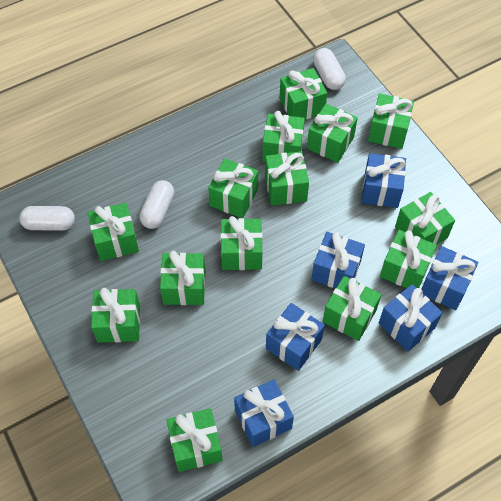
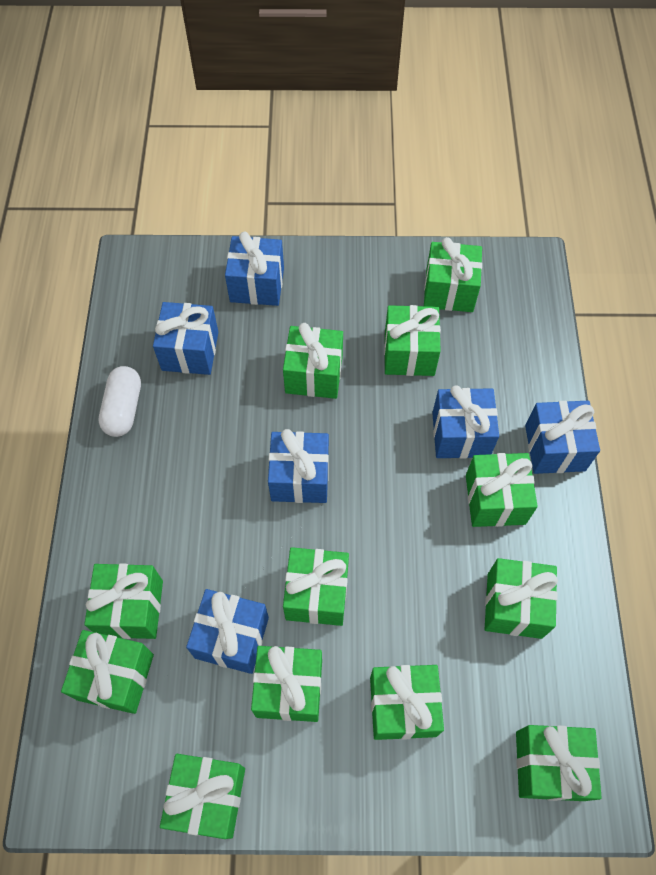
green gift: [88,203,139,261] [91,288,140,343] [160,251,205,305] [167,408,222,472] [208,159,258,218] [220,216,262,270] [262,111,305,162] [265,151,309,206] [279,68,327,120] [307,104,358,163] [323,275,381,341] [368,94,414,149] [380,230,437,288] [395,192,455,245] = 14 -> [61,630,154,714] [84,563,163,639] [160,754,245,839] [251,646,322,722] [283,323,343,399] [283,547,349,626] [370,665,444,740] [384,305,441,376] [424,237,482,312] [466,453,538,527] [485,558,558,639] [516,725,602,801] = 12
white capsule: [19,206,75,231] [139,180,174,229] [313,48,346,90] = 3 -> [99,366,141,437] = 1

